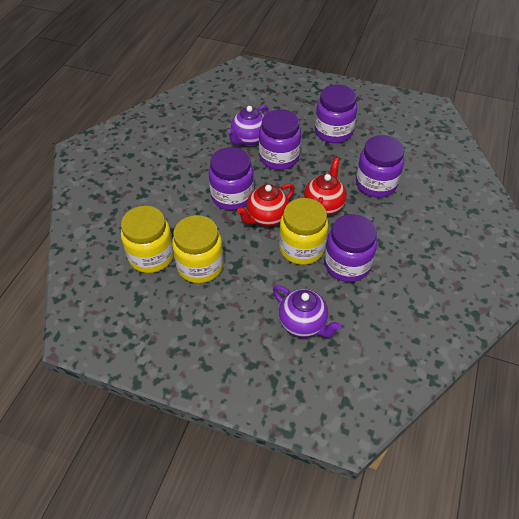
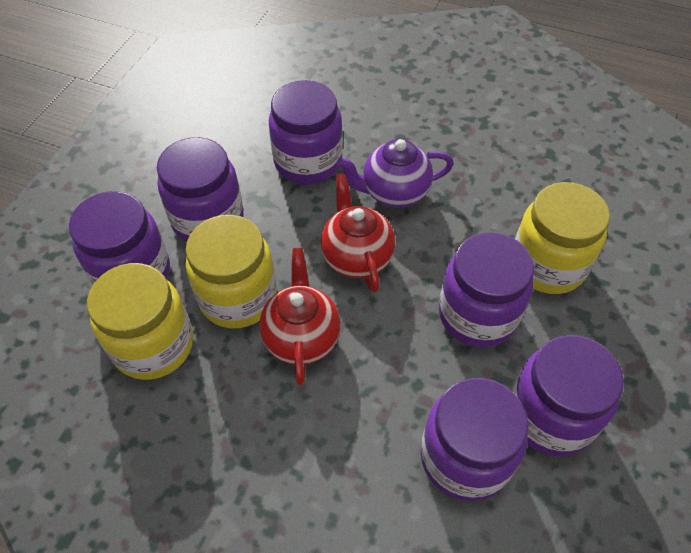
purple jar: [209,147,254,211] [259,109,301,170] [315,85,357,143] [324,214,377,282] [356,135,405,198] = 5 -> [69,191,170,284] [157,137,244,242] [269,80,343,185] [421,378,529,501] [439,232,534,348] [512,335,624,456] = 6
purple teapot: [227,105,269,146] [273,285,342,337] = 2 -> [337,139,454,208] = 1

